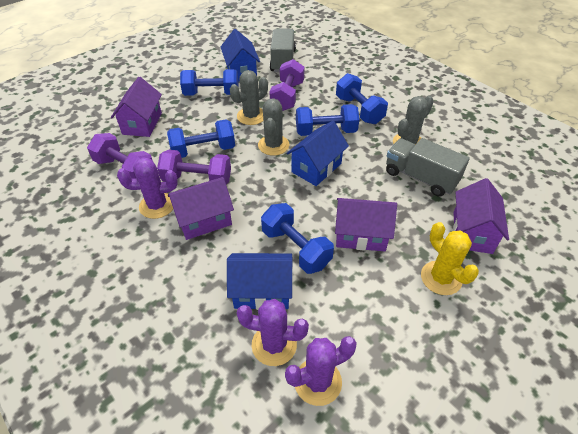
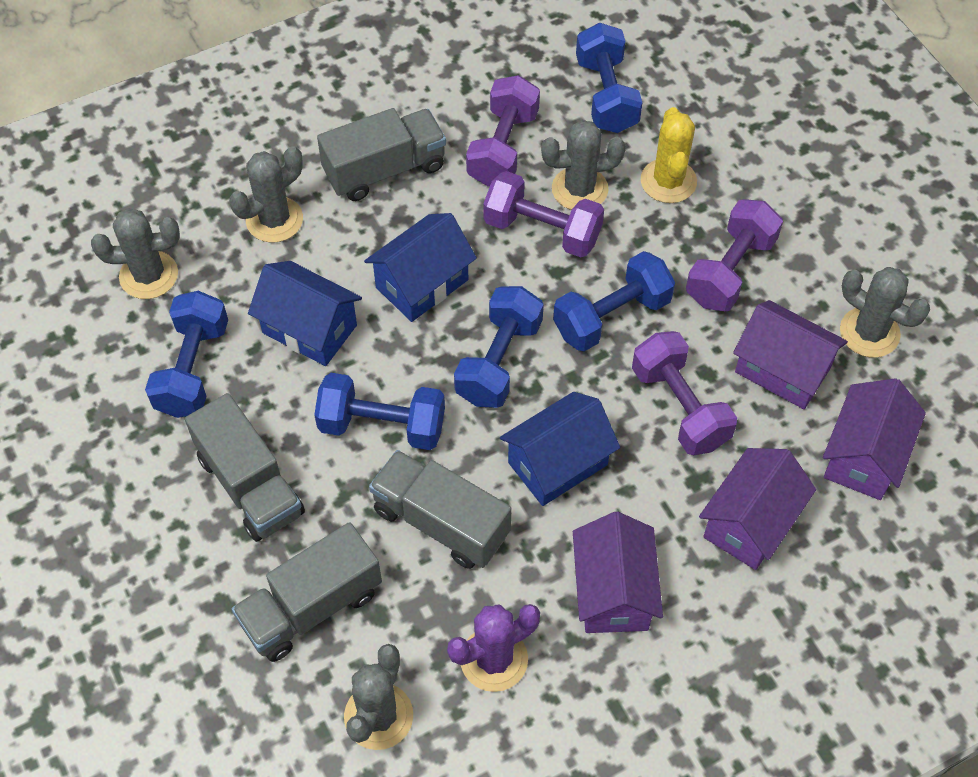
grey cactus: [230,70,268,125] [258,98,289,156] [393,96,434,145] = 3 -> [91,208,180,299] [229,146,303,243] [344,644,413,750] [541,120,626,210] [840,267,930,358] = 5
grey truck: [270,28,296,72] [386,138,470,197] = 2 -> [185,393,305,542] [232,522,382,662] [317,108,446,201] [369,450,512,569] = 4
purple cactus: [117,157,178,219] [237,299,309,366] [285,336,357,406] = 3 -> [447,604,540,692] = 1
purple dumbbell: [87,133,152,179] [157,149,231,184] [269,59,304,111] = 3 -> [466,75,540,187] [483,171,604,257] [632,331,737,455] [686,199,783,312] = 4

